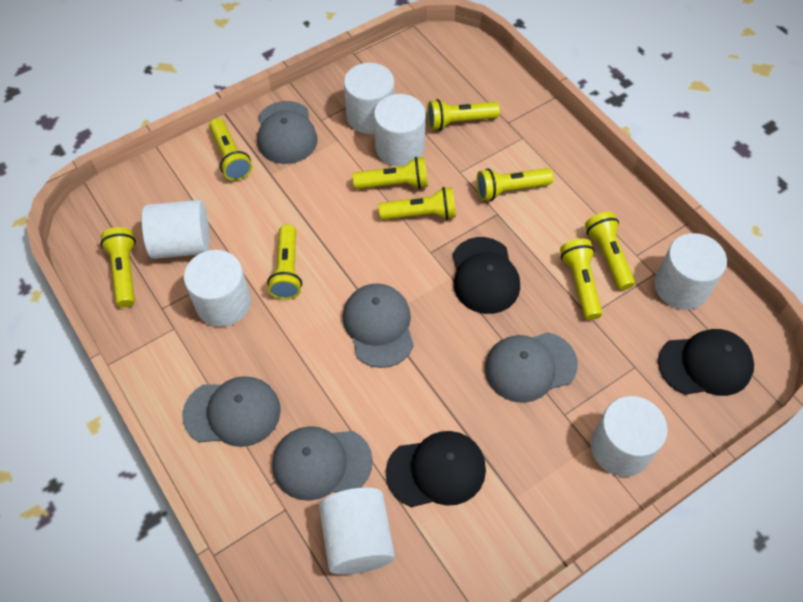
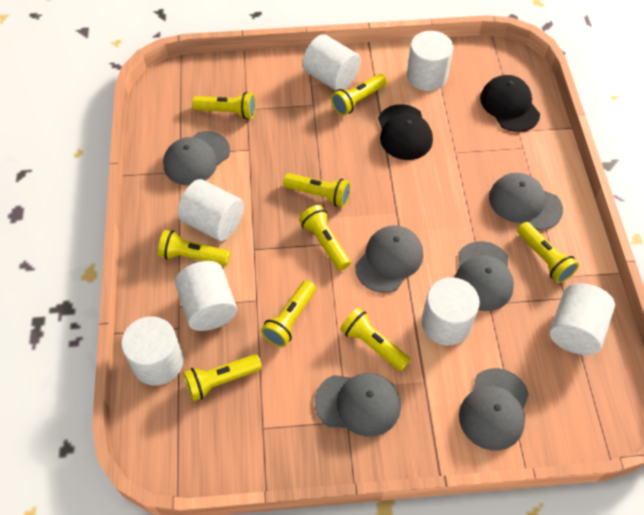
black cap: [386,431,486,507] [453,237,520,314] [658,329,754,396] = 3 -> [378,104,433,160] [480,75,540,132] = 2
grey cap: [182,376,281,447] [257,101,317,164] [272,426,373,501] [343,283,414,368] [485,332,578,403] = 5 -> [163,131,230,185] [315,373,401,437] [355,225,423,293] [454,241,514,311] [459,368,529,450] [489,173,563,230] = 6

